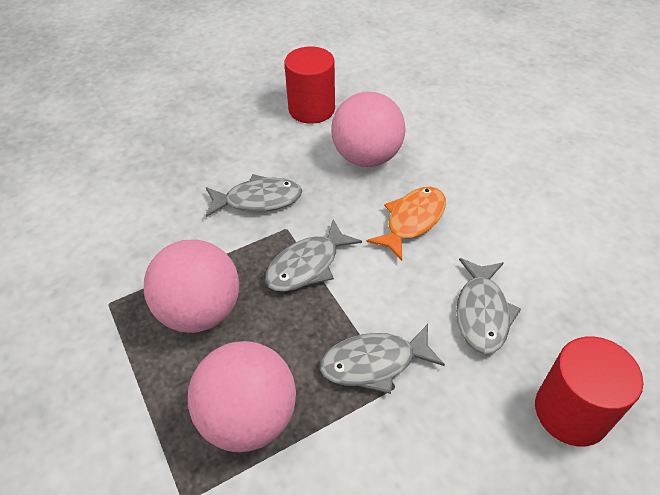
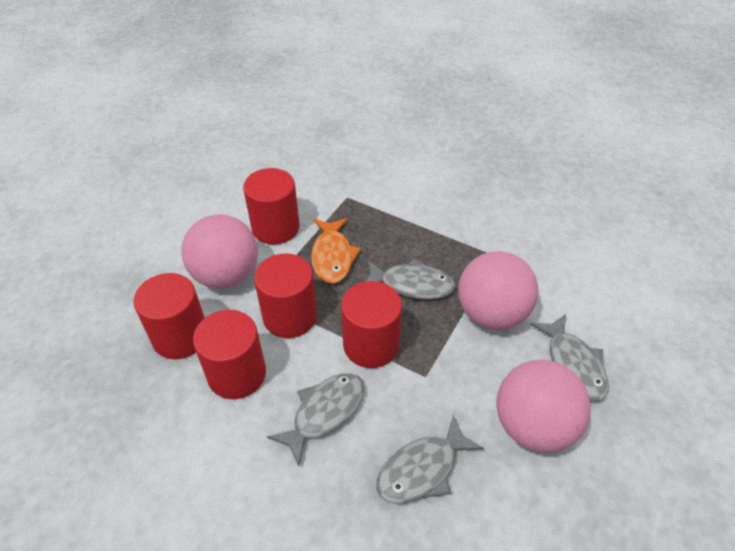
red cylinder: [284,47,335,124] [535,336,643,446] = 2 -> [133,273,205,359] [193,310,266,399] [243,168,300,244] [254,253,317,338] [341,281,402,368] = 5

